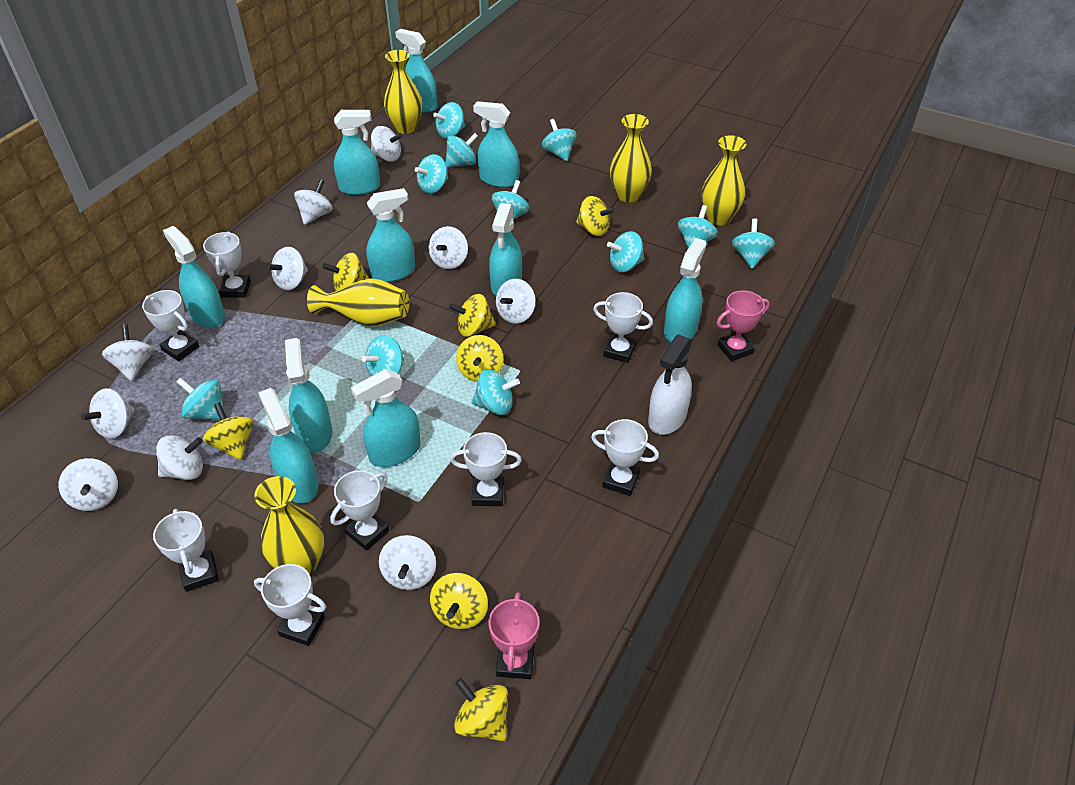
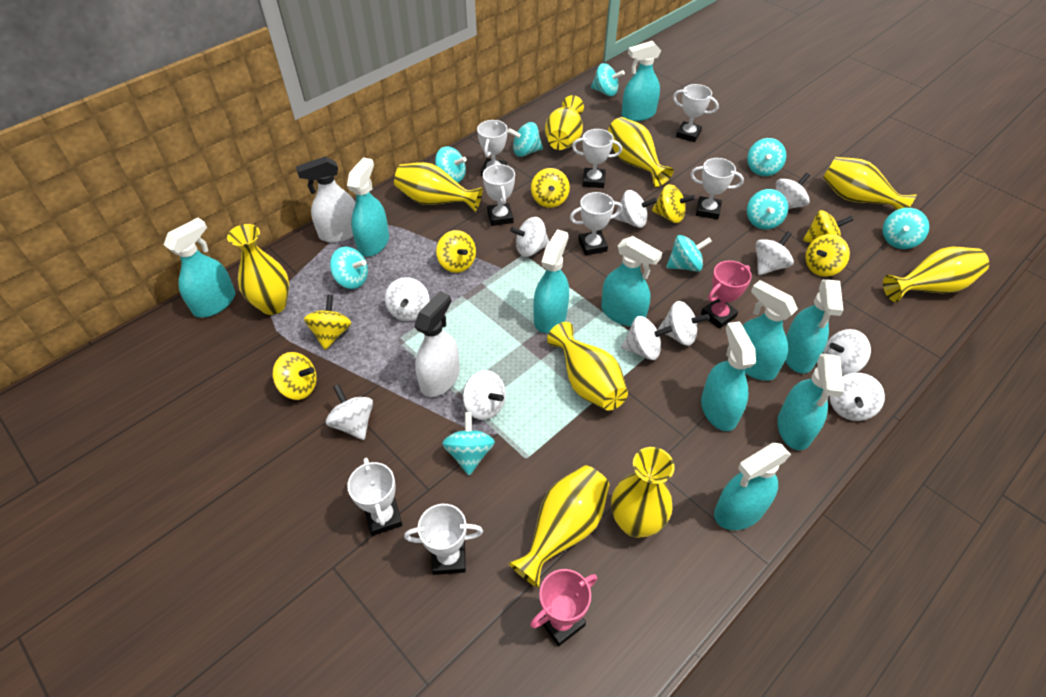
turquoise spinning top: [176,377,225,420] [362,335,404,376] [415,154,448,193] [433,102,465,139] [445,133,478,168] [472,369,520,415] [492,180,530,220] [542,119,577,161] [607,231,645,272] [678,205,718,248] [732,218,775,269] = 11 -> [330,247,368,289] [435,146,467,183] [442,412,495,476] [507,122,543,157] [591,63,625,96] [666,235,712,272] [747,138,786,176] [747,189,788,230] [883,208,929,249] = 9
white spinning top: [58,458,118,511] [81,388,135,438] [102,325,153,381] [156,435,203,480] [267,247,308,290] [294,179,333,225] [371,126,402,162] [379,535,436,590] [429,226,468,269] [496,279,536,324] = 10 -> [326,384,373,440] [385,277,430,322] [463,370,506,420] [510,217,549,257] [614,190,657,228] [621,316,673,360] [658,301,710,346] [756,231,794,275] [776,173,810,209] [824,329,871,375] [830,373,885,421] = 11
white spray bottle: [648,334,693,435] = 1 -> [296,156,356,243] [414,291,460,397] = 2
yellow vase: [254,476,324,575] [307,278,409,326] [384,50,422,134] [610,114,652,203] [702,135,746,225] = 5 -> [227,224,289,315] [394,162,483,212] [508,465,610,588] [545,95,584,150] [547,322,628,411] [608,117,674,187] [611,447,675,538] [823,157,917,210] [883,247,989,302] = 9

